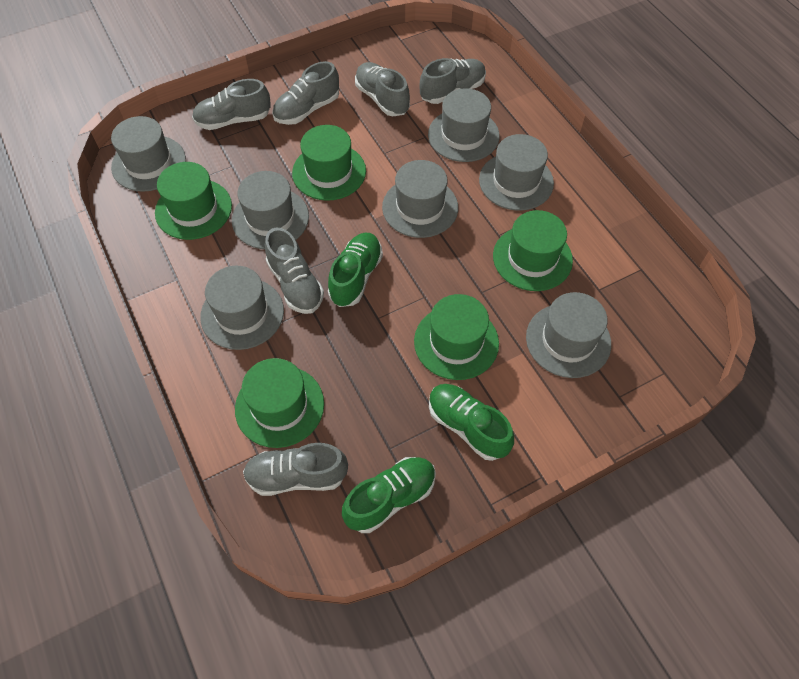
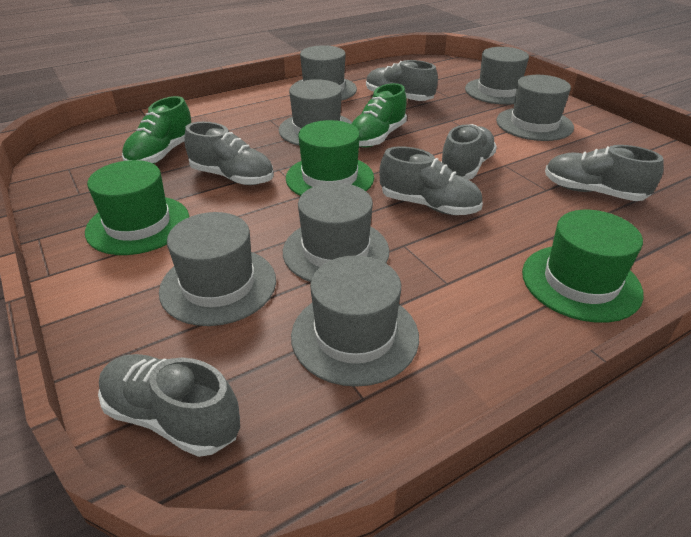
green hat: [155,162,232,240] [235,358,324,448] [292,125,366,201] [414,294,499,380] [493,210,573,291] = 5 -> [85,160,189,255] [286,120,374,196] [522,210,644,323] = 3
green shoe: [328,233,383,307] [342,457,436,533] [429,384,514,461] = 3 -> [122,96,191,164] [352,83,407,148] = 2

